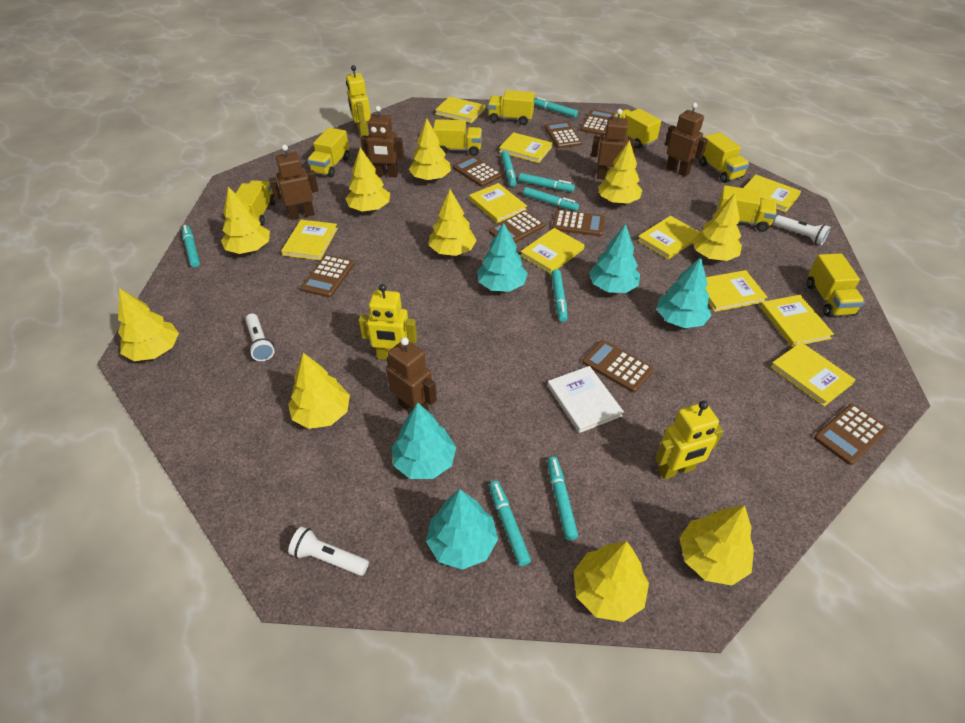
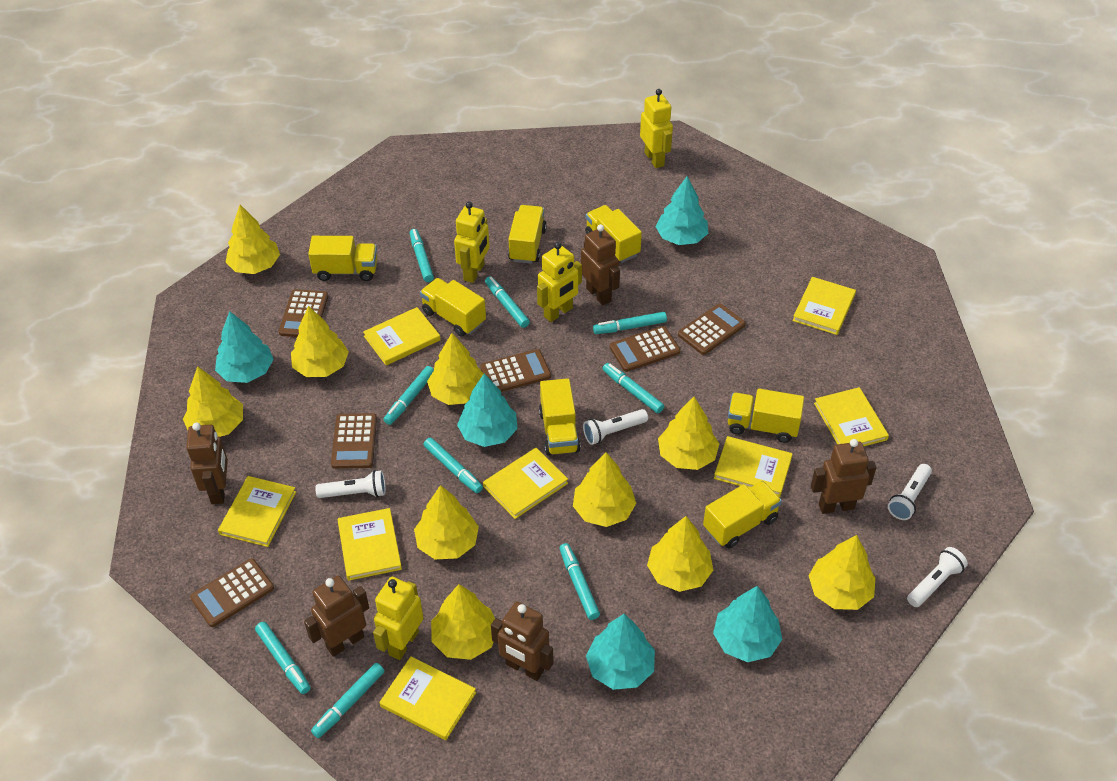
brown calculator: [301,255,354,297] [453,156,502,187] [489,210,545,243] [544,121,582,148] [552,210,605,236] [580,109,615,135] [582,340,654,393] [814,404,888,465] = 8 -> [190,558,274,627] [279,289,328,337] [331,413,377,469] [480,349,551,392] [610,326,681,372] [678,304,746,355] = 6
turquoise marker: [182,225,200,267] [489,481,531,566] [501,151,517,187] [519,173,575,192] [523,187,579,211] [534,97,578,118] [547,457,578,540] [551,269,567,322] = 8 -> [255,622,311,694] [311,663,384,738] [384,366,434,425] [410,229,434,282] [423,437,483,493] [485,276,530,328] [559,543,600,620] [593,312,667,334] [602,363,664,413] = 9
white book: [547,366,624,433] = 1 -> none = 0
white flashlight: [245,313,274,361] [288,527,369,576] [774,215,830,245] = 3 -> [315,470,386,498] [583,409,648,445] [888,464,932,520] [907,547,968,607] = 4
yellow book: [281,220,338,260] [435,97,485,123] [469,183,527,223] [499,132,553,163] [520,228,585,274] [637,216,700,259] [705,270,768,312] [744,175,801,212] [760,295,834,347] [770,342,856,407] = 10 -> [218,476,296,547] [338,508,402,581] [363,307,441,365] [379,656,476,740] [483,448,568,519] [714,436,793,497] [793,277,856,335] [814,387,889,446] = 8
yellow robot: [346,65,371,136] [359,284,417,360] [655,401,723,480] = 3 -> [373,577,424,660] [454,202,489,283] [537,242,582,322] [640,89,673,168] = 4
yellow truck: [235,180,276,226] [307,127,349,177] [433,119,482,156] [488,90,535,125] [613,108,661,148] [699,132,750,183] [717,185,777,232] [807,253,865,317] = 8 -> [308,236,377,281] [420,278,486,337] [508,205,547,264] [539,378,581,456] [585,205,642,263] [703,481,782,549] [728,389,804,443] = 7

